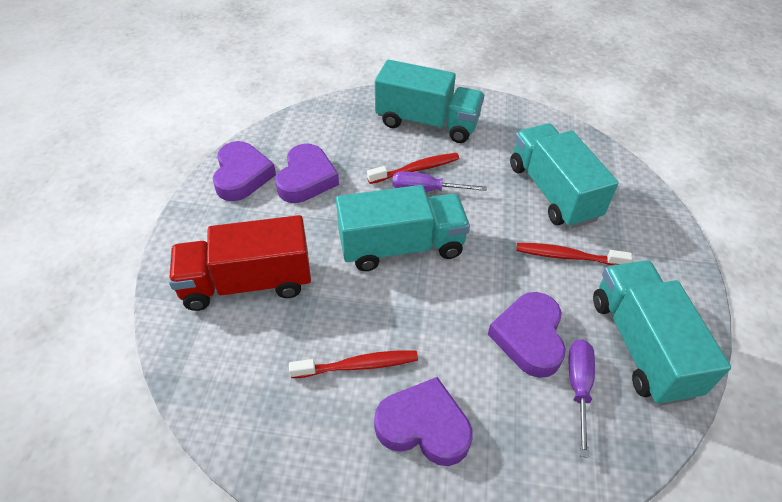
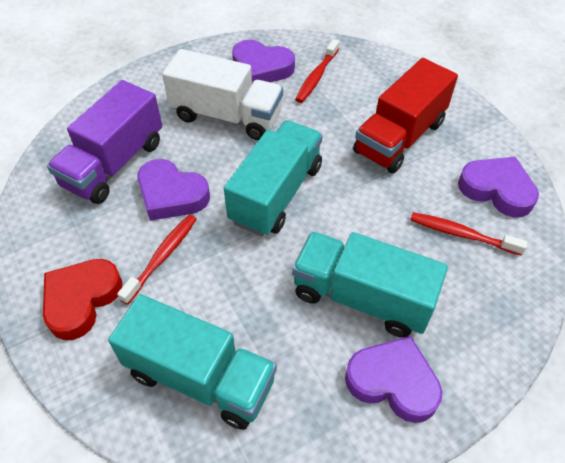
purple screwdriver: [392,171,487,192] [568,340,595,458] = 2 -> none = 0
purple truck: none = 0 -> [47,80,162,204] = 1
red heart: none = 0 -> [43,259,123,340] = 1
turquoise truck: [336,185,470,271] [375,60,484,143] [510,123,618,229] [593,260,731,406] = 4 -> [108,294,277,430] [224,120,323,236] [292,232,448,338] = 3
white truck: none = 0 -> [162,49,283,140] = 1

